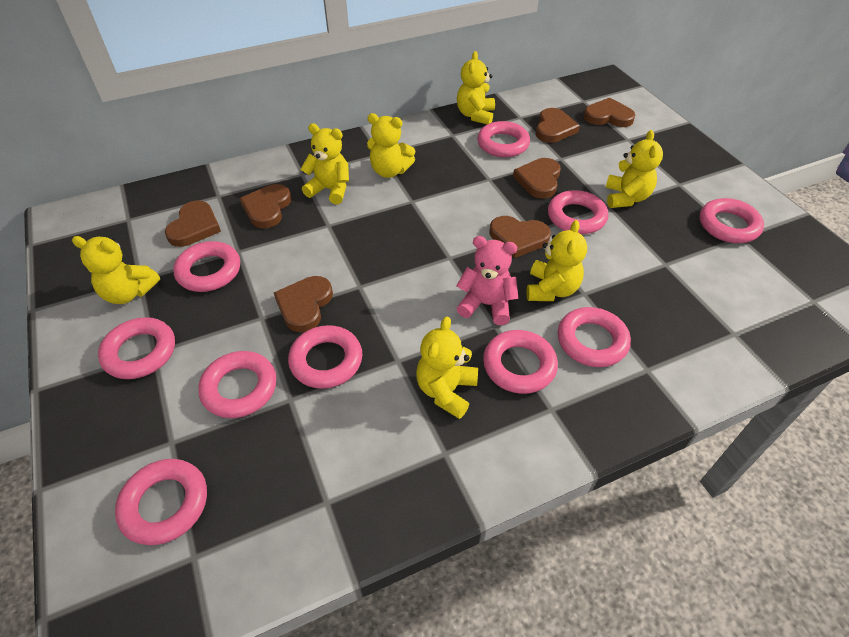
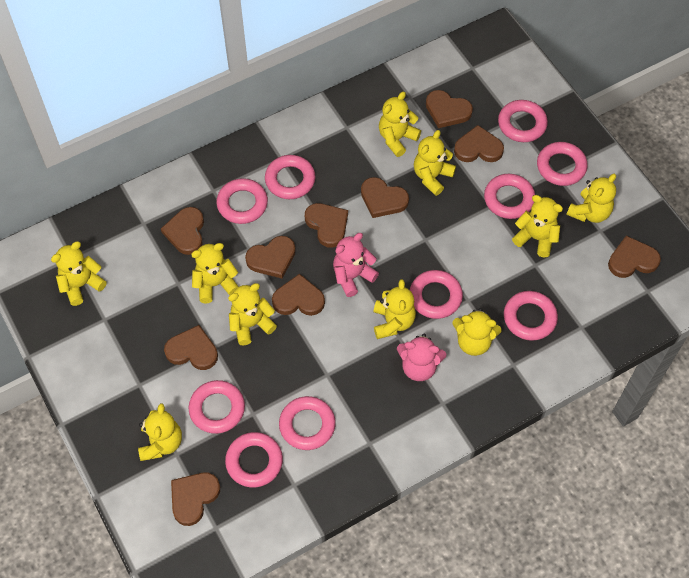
brown heart: [165,201,221,247] [240,184,291,228] [274,276,333,332] [489,216,551,258] [513,158,561,199] [536,108,580,143] [583,98,636,127] = 7 -> [161,207,204,255] [164,325,218,370] [171,473,220,526] [245,236,296,278] [272,274,325,316] [305,203,348,247] [361,177,409,218] [426,90,473,128] [454,125,504,162] [608,236,661,278] = 10
pink teddy bear: [456,236,518,325] = 1 -> [333,233,379,297] [397,334,446,381] = 2
yellow teddy bear: [72,236,160,304] [301,123,349,204] [367,113,415,178] [416,317,478,419] [457,51,495,124] [527,220,587,301] [605,130,663,208] = 7 -> [51,242,107,306] [138,403,182,461] [191,243,239,303] [228,283,277,346] [374,279,416,339] [379,91,421,157] [414,130,456,196] [452,308,502,356] [512,195,563,258] [566,174,616,223] = 10

